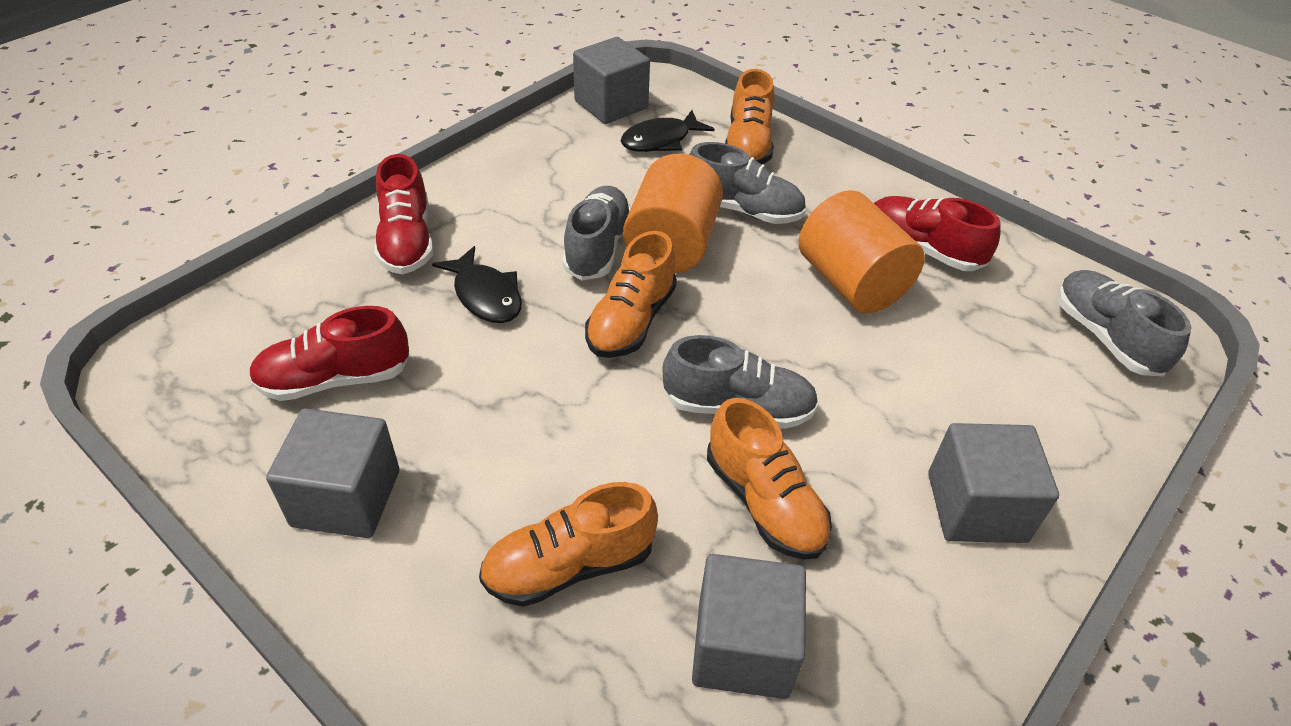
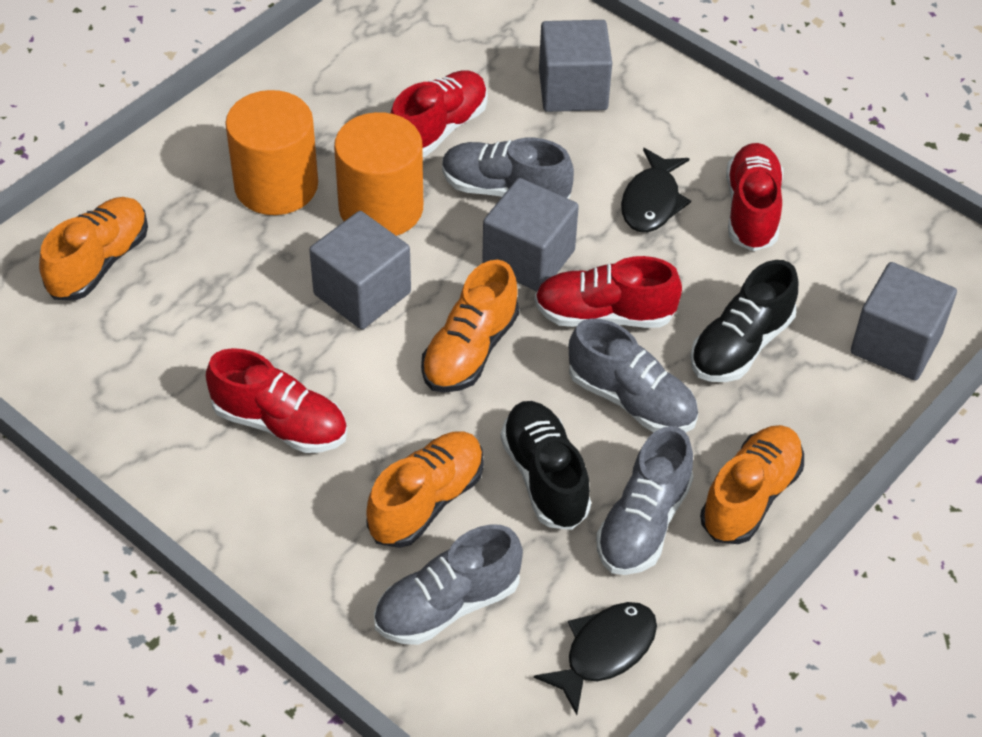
black shoe: none = 0 -> [500,401,591,530] [690,260,798,382] = 2
red shoe: [249,306,410,401] [375,154,433,274] [874,196,1001,271] = 3 -> [206,348,347,453] [391,71,488,157] [535,256,682,328] [726,143,783,251] = 4

